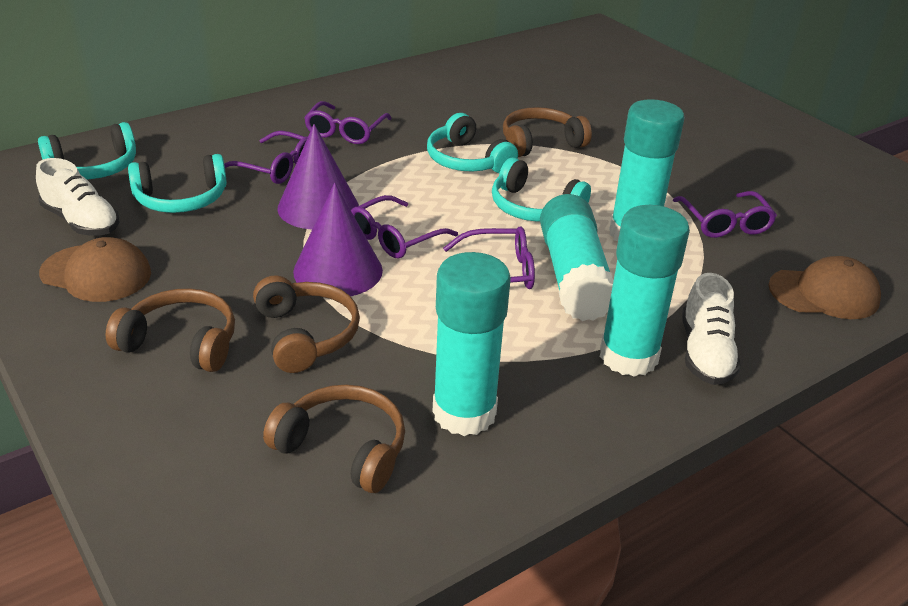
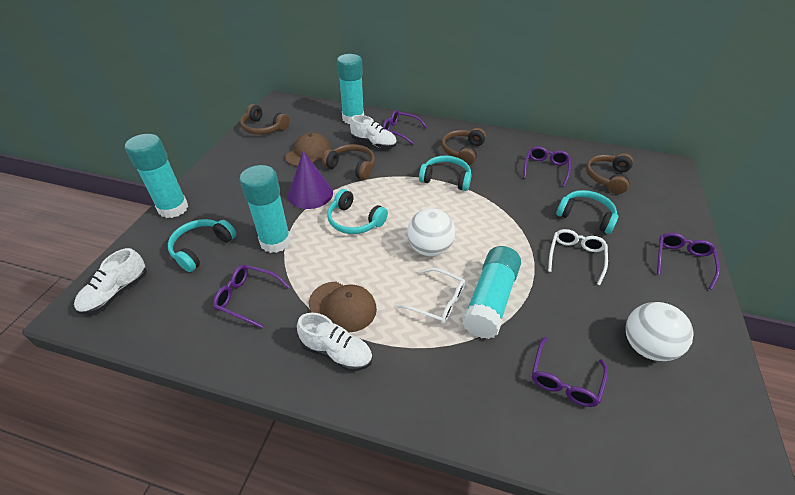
purple cone: [277,124,359,230] [293,183,383,296] = 2 -> [288,151,333,209] = 1
white ball: none = 0 -> [407,208,455,256] [626,302,694,361] = 2
white glasses: none = 0 -> [396,268,465,324] [548,229,608,285] = 2
white shoe: [36,158,119,235] [682,273,741,385] = 2 -> [74,248,147,315] [297,313,372,371] [350,115,397,148] = 3

